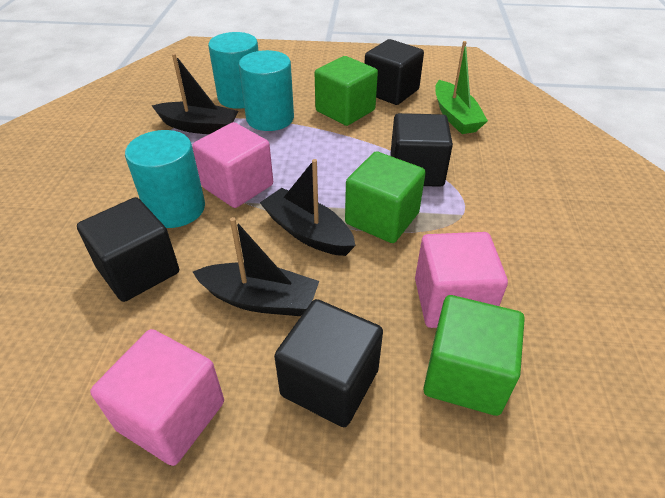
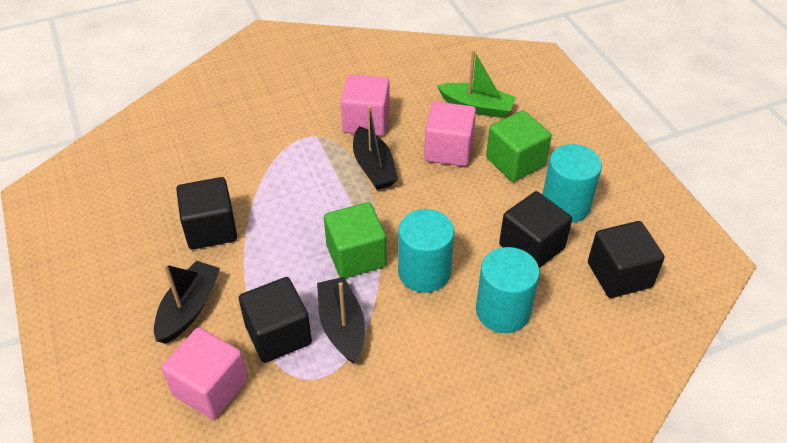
green cube: [315,56,378,126] [345,151,426,243] [423,295,525,416] = 3 -> [324,202,387,278] [486,110,552,182] = 2

